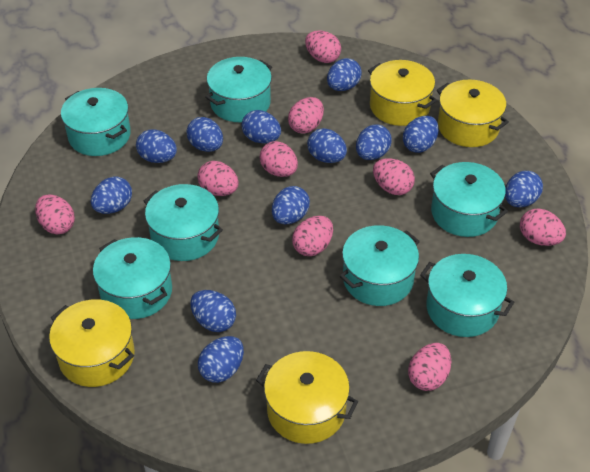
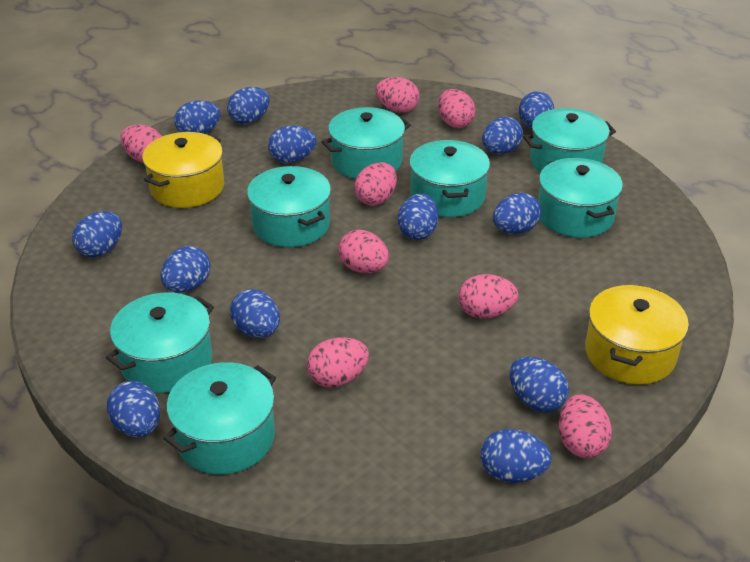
blue egg: [91,177,132,214] [136,129,177,163] [186,117,223,152] [190,290,236,332] [198,336,244,383] [242,110,281,143] [272,186,310,224] [307,128,347,163] [327,58,362,91] [356,125,392,160] [403,116,439,153] [505,171,543,207] = 12 -> [72,211,122,258] [107,381,160,438] [160,246,211,293] [174,100,221,134] [227,87,270,124] [230,289,280,338] [268,125,316,163] [398,193,438,240] [480,429,552,483] [482,117,523,154] [493,193,541,234] [509,357,569,412] [519,91,554,128] = 13
pink egg: [35,194,75,234] [197,161,239,196] [259,141,298,177] [288,97,324,134] [292,216,333,256] [305,30,341,63] [373,158,415,195] [408,343,451,391] [520,209,566,246] = 9 -> [120,125,162,163] [307,338,369,388] [338,230,389,273] [354,162,397,206] [375,77,420,113] [438,89,475,128] [458,274,518,319] [559,394,612,458] = 8
yellow pot: [49,299,135,387] [256,351,358,444] [368,60,437,126] [437,80,509,147] = 4 -> [142,132,224,208] [585,285,689,385] = 2

